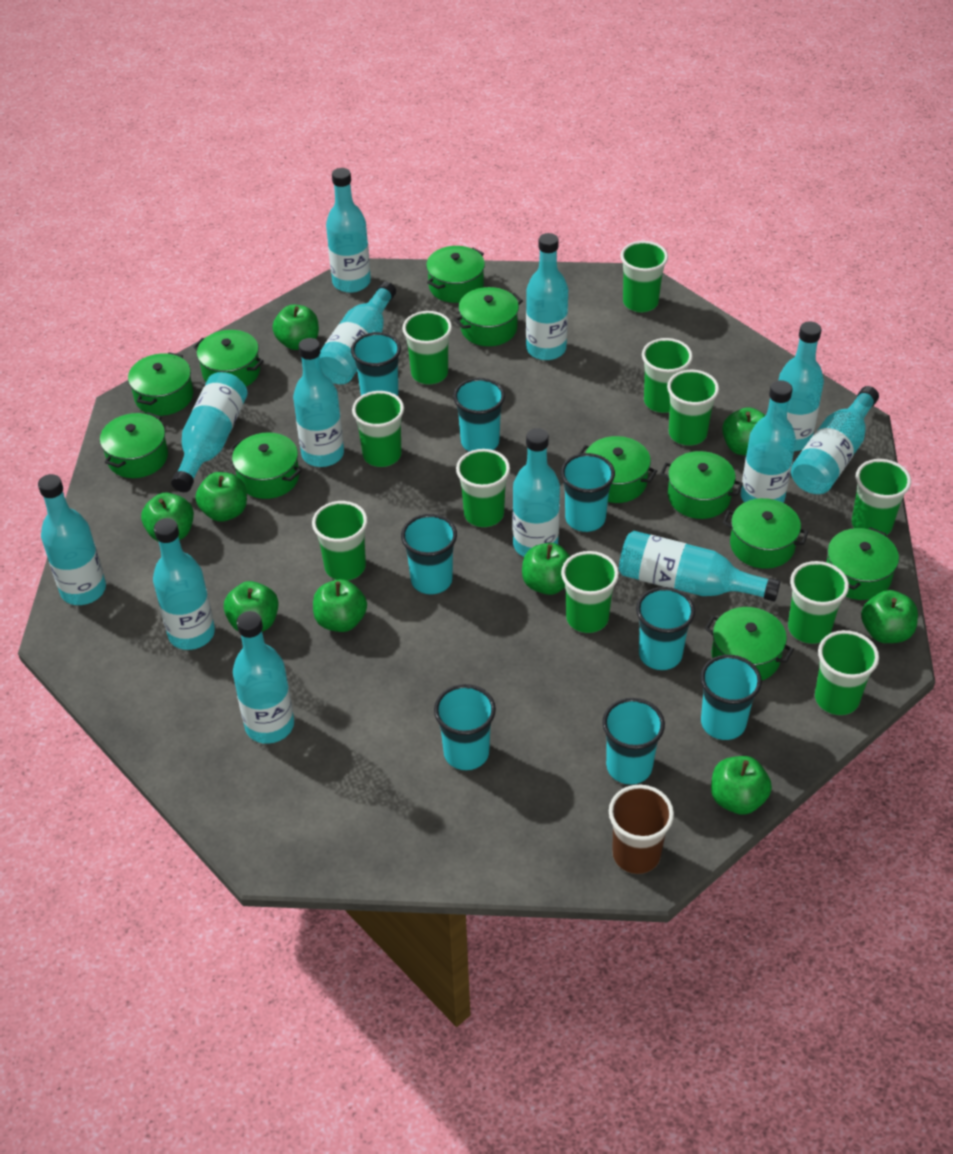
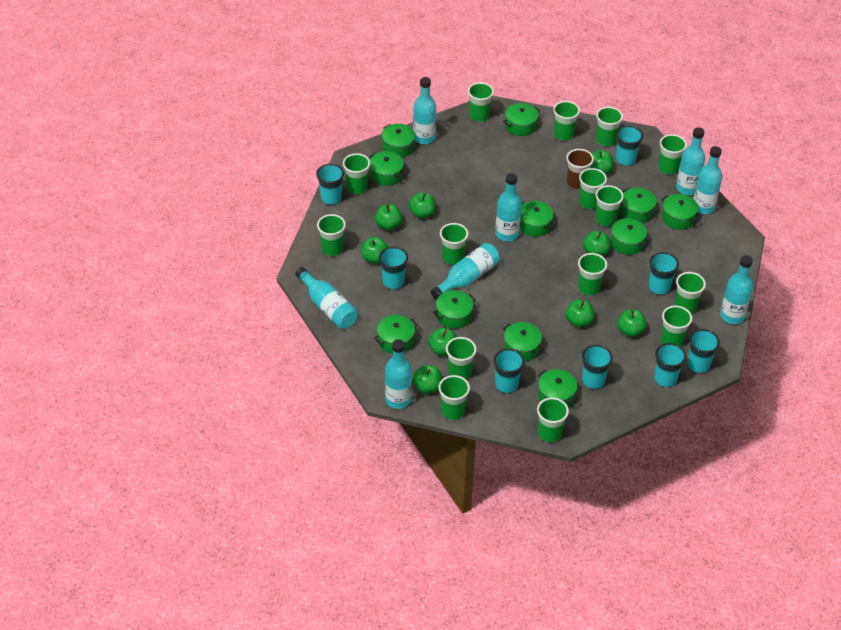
green cup: [312,501,368,581] [352,391,404,467] [402,311,452,385] [456,449,510,527] [561,551,619,633] [620,241,668,312] [642,338,693,413] [667,370,719,446] [788,561,849,644] [815,630,879,715] [852,459,911,535] = 11 -> [317,214,346,256] [343,153,370,194] [438,375,470,420] [440,223,468,265] [446,337,477,380] [468,82,494,122] [537,397,569,443] [553,101,580,140] [578,253,607,295] [579,168,607,209] [595,185,624,227] [596,107,623,146] [659,134,687,175] [661,306,692,347] [675,272,706,314] = 15
turquoise bottle: [38,474,106,605] [153,518,215,650] [171,372,248,492] [233,611,294,744] [293,338,344,467] [320,282,396,385] [326,168,371,293] [513,428,560,557] [526,233,568,360] [619,531,780,601] [741,380,796,503] [779,321,824,451] [791,386,879,494] = 13 -> [295,267,358,329] [385,339,412,409] [413,77,436,144] [431,243,500,299] [495,173,522,241] [676,127,705,195] [693,146,722,214] [720,255,753,324] = 8

